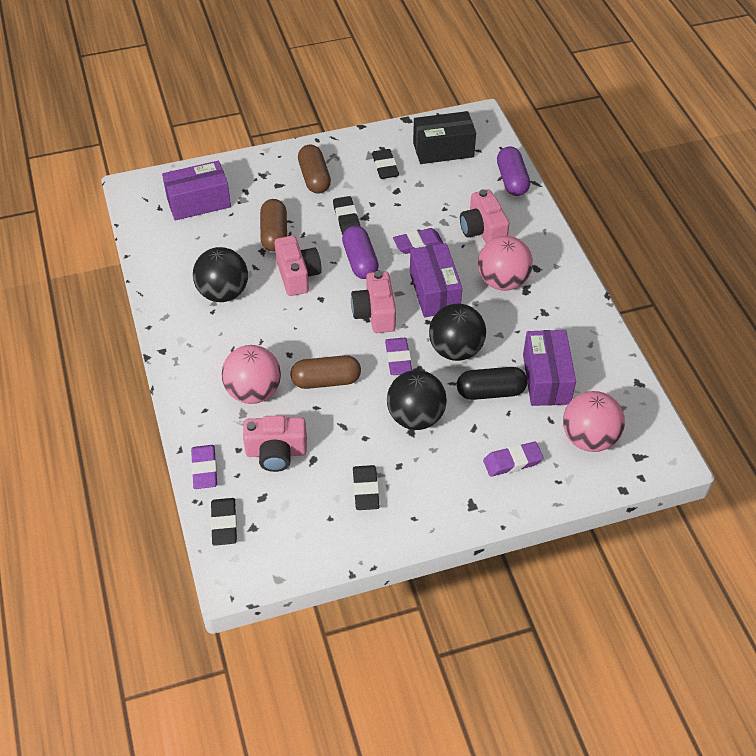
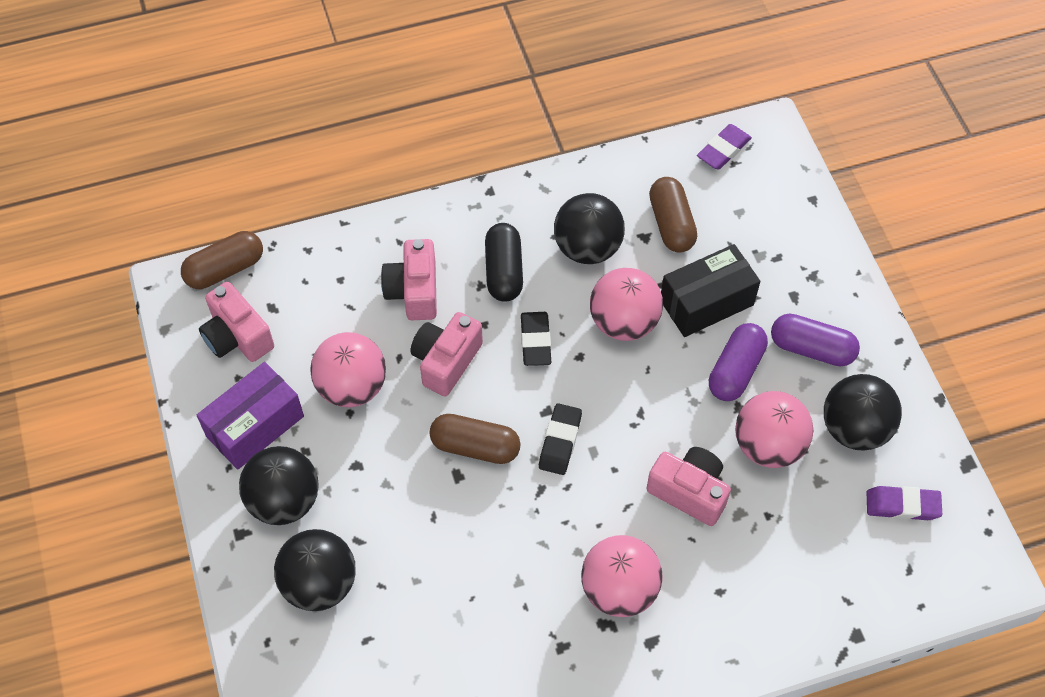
black ball: [193,247,248,302] [387,370,447,430] [429,303,486,361] = 3 -> [239,446,319,525] [274,529,356,611] [554,193,625,264] [824,374,902,451] = 4
black eraser: [211,498,237,546] [333,196,361,235] [353,465,380,510] [372,149,399,179] = 4 -> [521,312,551,366] [539,403,582,475] = 2
pink ball: [221,345,281,404] [478,236,533,291] [563,391,625,452] = 3 -> [310,332,386,407] [581,535,663,617] [590,268,663,341] [735,391,814,468] = 4
purple box: [162,161,231,221] [410,243,462,317] [523,330,576,406] = 3 -> [196,362,304,470] = 1
purple eraser: [191,445,217,489] [385,338,412,375] [393,228,444,254] [483,442,543,477] = 4 -> [697,124,752,170] [867,486,942,520] = 2

